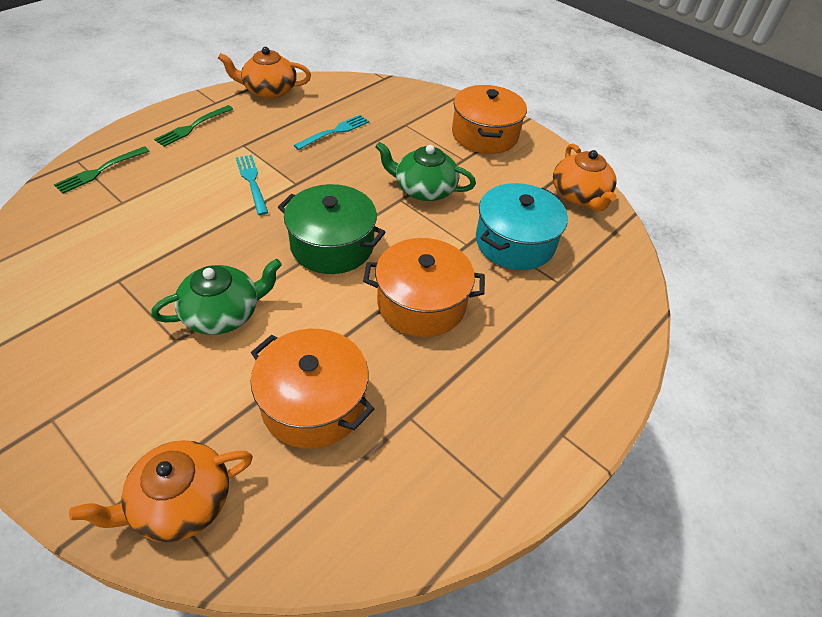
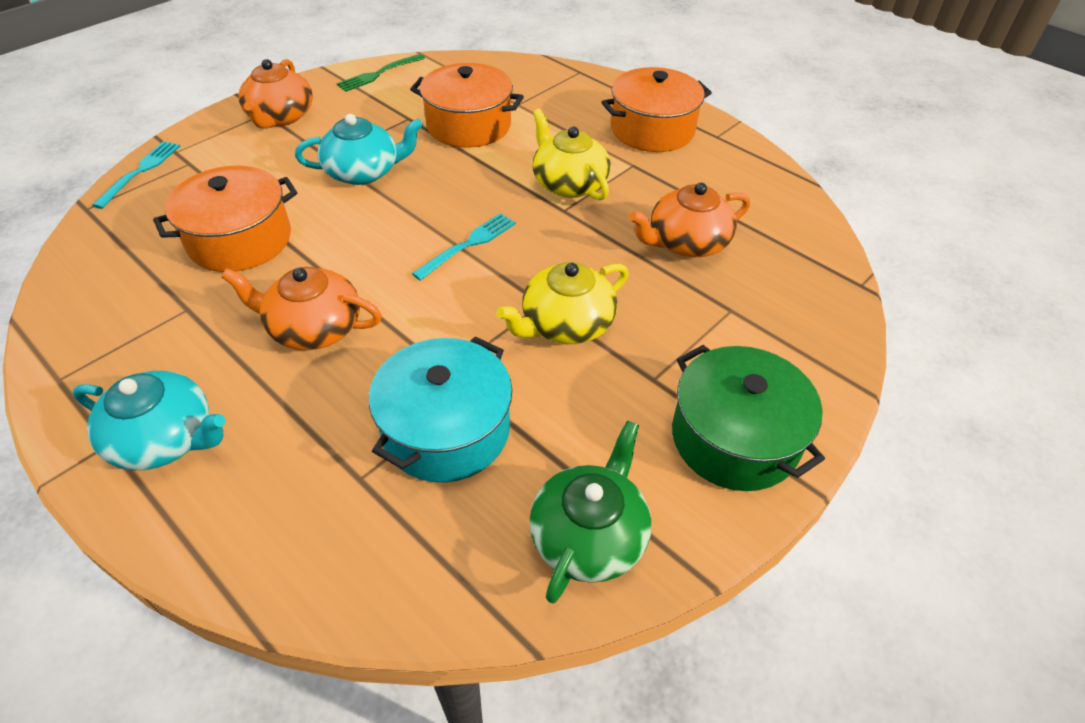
green fork: [54,146,149,194] [154,105,233,147] = 2 -> [336,54,425,92] = 1
green teapot: [151,259,282,335] [375,142,476,201] = 2 -> [529,421,651,603] = 1
turquoise teapot: none = 0 -> [73,371,225,470] [295,114,423,185] = 2
yellow teapot: none = 0 -> [496,262,629,344] [533,109,611,200] = 2

